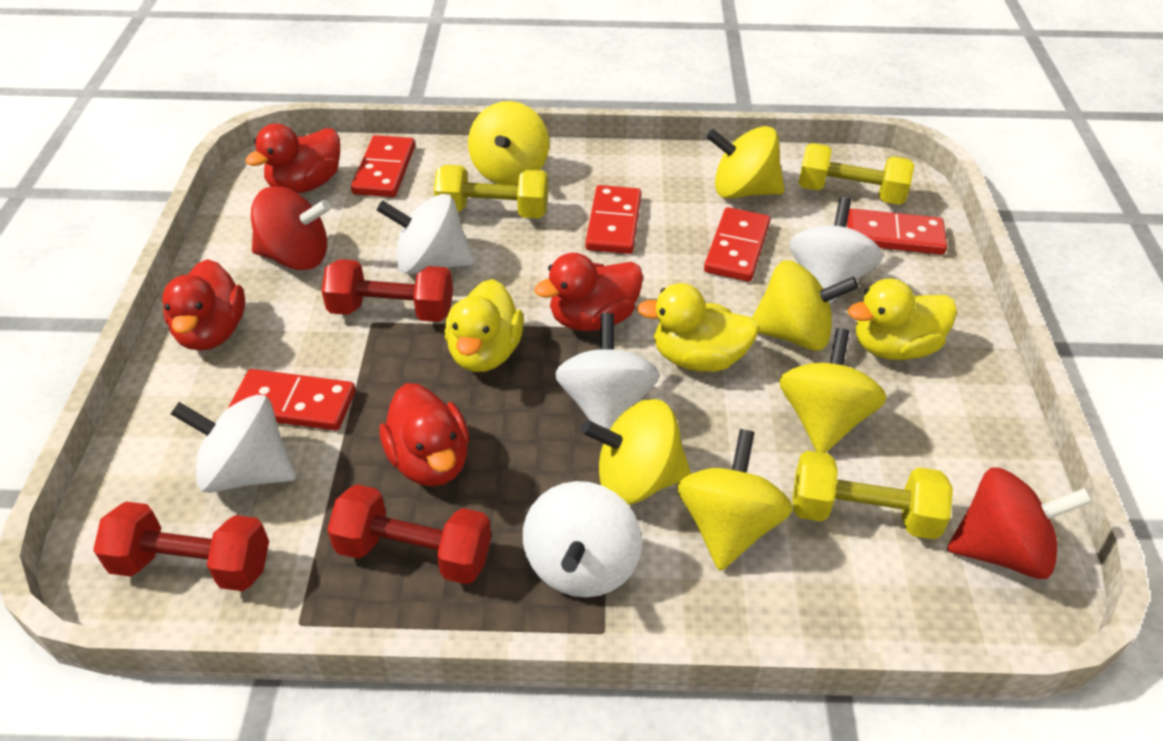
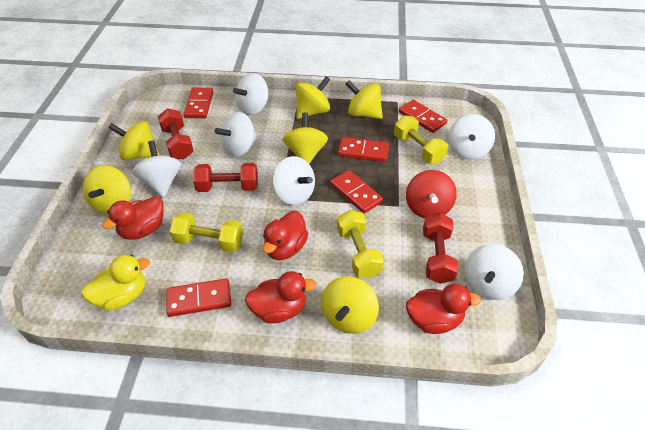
red spinning top: [251,186,331,270] [947,467,1092,579] = 2 -> [406,170,457,218] = 1
white spinning top: [171,395,296,493] [377,194,474,274] [523,481,642,597] [555,313,659,430] [789,197,883,304] = 5 -> [132,141,181,198] [214,112,258,157] [233,73,269,115] [272,156,315,205] [448,114,495,160] [464,244,524,300] = 6
yellow duck: [445,279,524,372] [637,283,759,372] [848,278,957,360] = 3 -> [81,255,150,311] = 1

